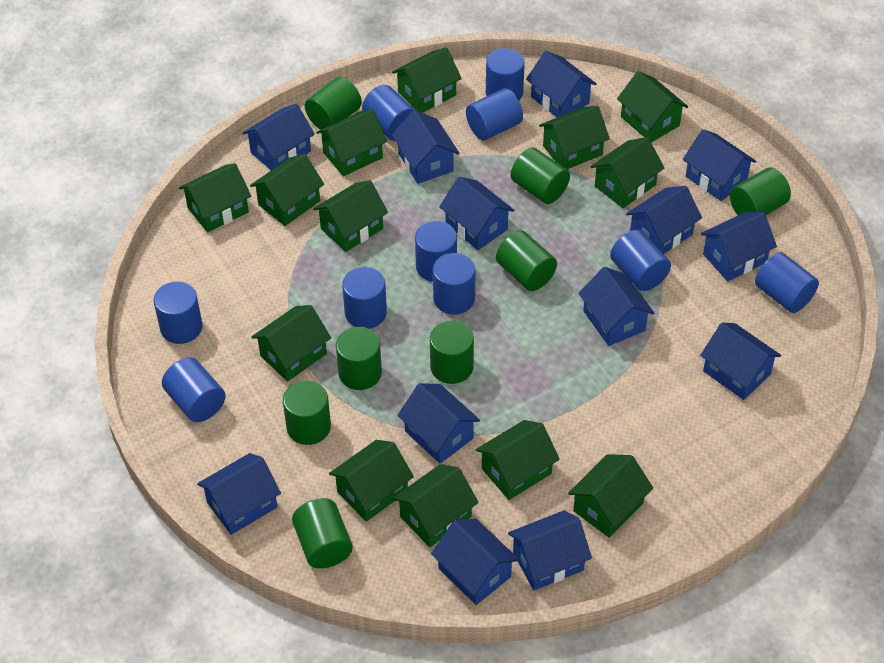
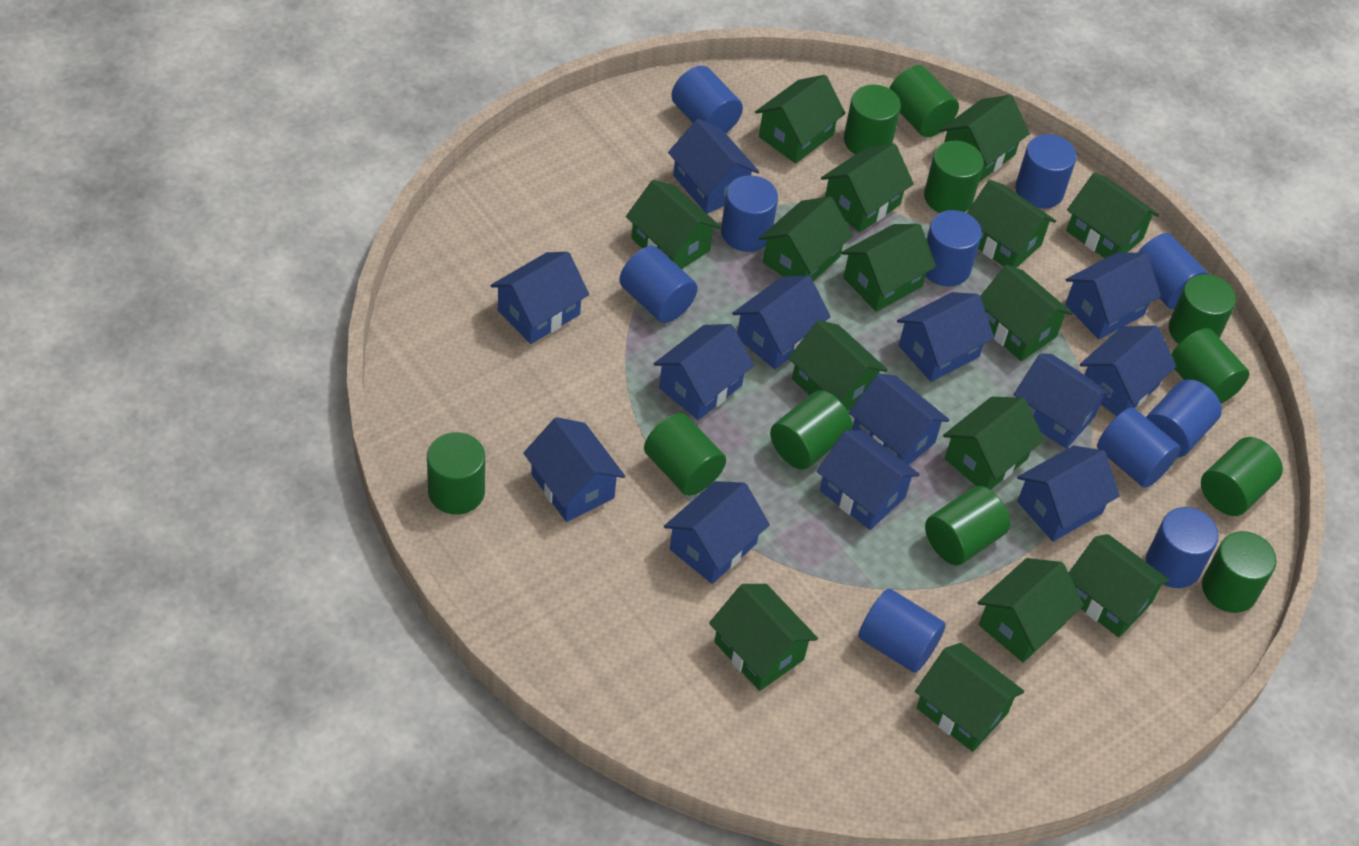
green cylinder: [283,380,331,445] [292,498,353,569] [305,77,362,130] [336,327,382,390] [430,320,474,384] [496,231,557,291] [511,147,570,204] [730,167,791,215] = 8 -> [427,432,485,515] [644,413,726,496] [770,390,852,469] [844,85,901,155] [889,65,959,137] [924,141,984,213] [925,486,1010,565] [1169,274,1236,344] [1171,328,1249,404] [1201,437,1283,516] [1202,531,1277,613] = 11
green house: [179,163,251,233] [250,154,324,226] [252,305,331,381] [313,180,388,252] [316,109,387,176] [329,440,414,522] [392,47,462,113] [393,464,479,547] [476,420,560,500] [539,105,610,169] [568,454,653,538] [590,137,664,208] [617,71,688,142] = 13 -> [626,180,721,269] [709,584,818,691] [755,75,846,164] [759,196,853,281] [788,320,888,411] [821,144,914,233] [841,224,936,312] [915,643,1025,752] [940,95,1030,182] [943,397,1044,490] [967,180,1056,268] [977,558,1084,662] [980,265,1073,361] [1066,172,1159,258] [1069,534,1170,637] = 15

